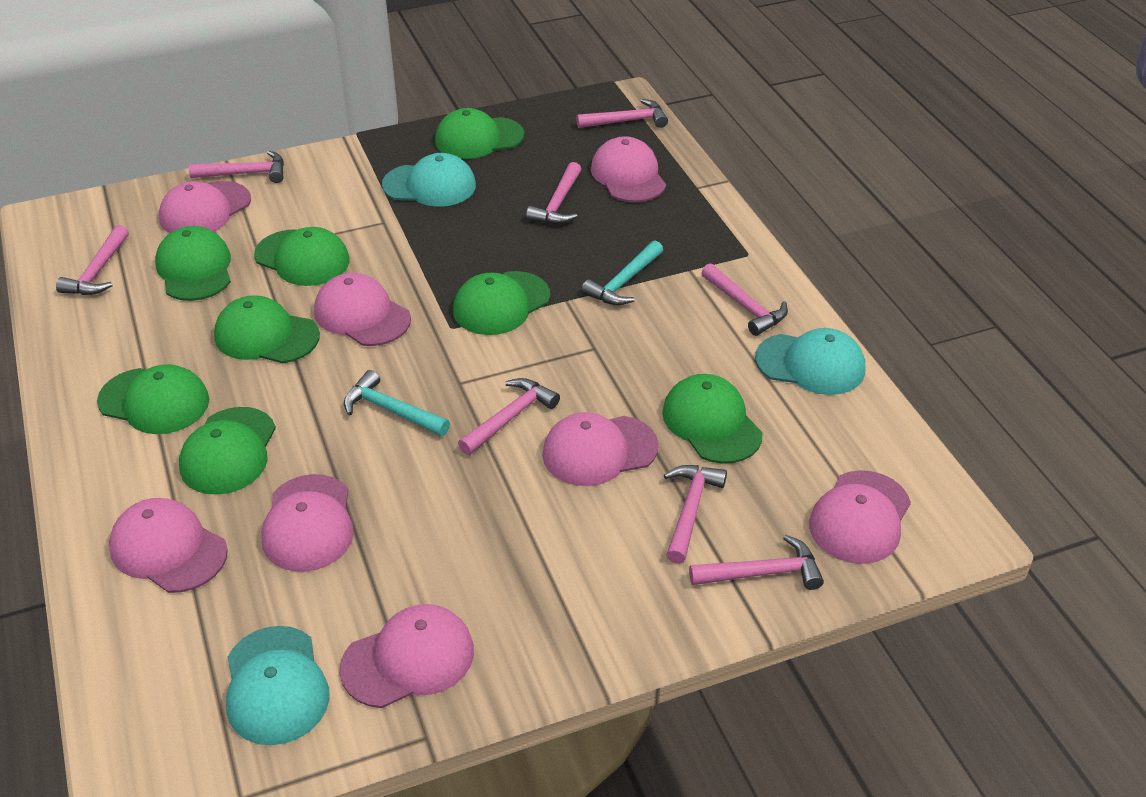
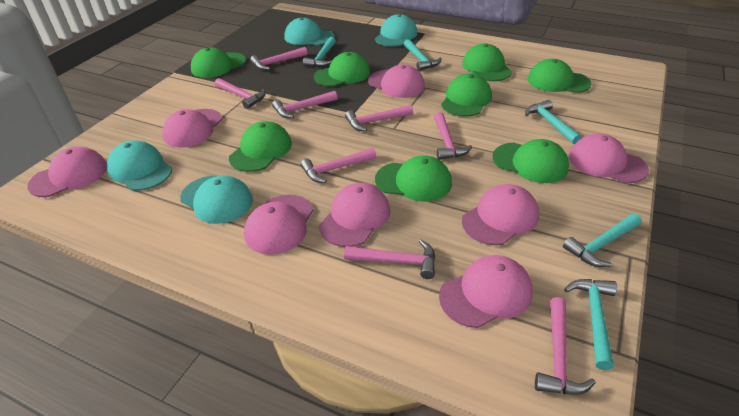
turquoise cap: [226,626,330,745] [382,153,476,207] [755,328,865,395] = 3 -> [107,140,172,191] [180,176,253,224] [284,17,334,46] [375,14,418,47] = 4
turquoise hammer: [344,370,450,436] [582,241,663,305] = 2 -> [303,37,336,67] [404,39,442,71] [525,100,582,144] [563,213,642,267] [564,279,617,370] = 5

